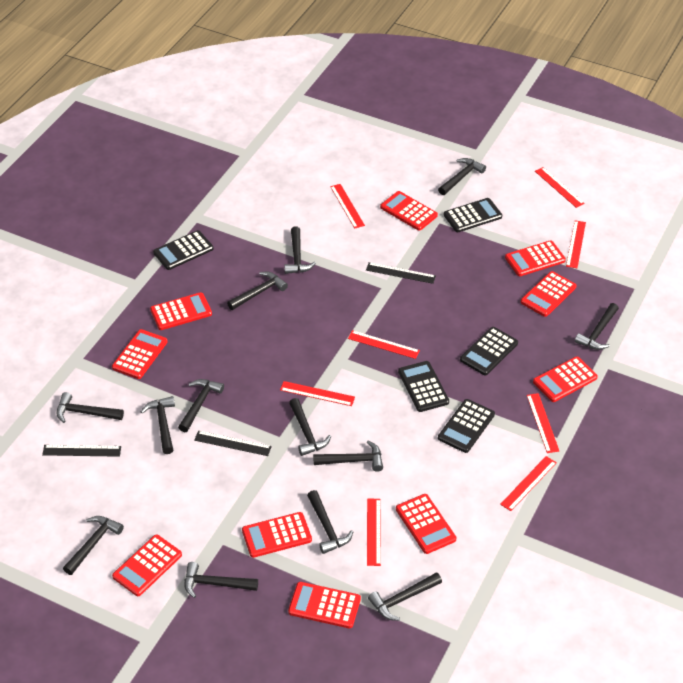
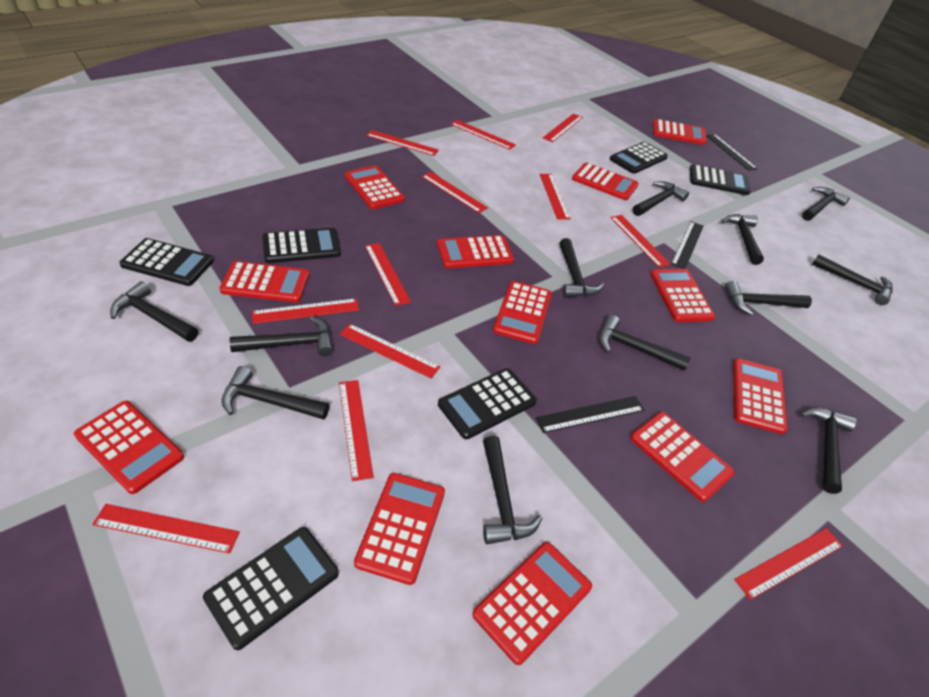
black calculator: [153,230,214,270] [398,361,449,412] [438,399,495,453] [444,198,502,232] [460,327,518,375] = 5 -> [119,238,214,286] [203,527,339,650] [262,228,341,263] [438,368,537,439] [610,142,668,174] [689,164,750,195] = 6
black hammer: [57,392,124,423] [63,516,124,575] [141,396,175,454] [178,379,224,432] [185,562,258,598] [227,272,288,310] [284,226,316,274] [289,398,331,456] [307,490,353,554] [313,441,383,472] [368,572,442,621] [438,158,486,195] [575,303,619,350] = 13 -> [110,281,198,342] [221,366,329,420] [230,317,333,356] [483,436,542,544] [559,238,604,298] [599,315,691,371] [633,181,689,216] [721,214,764,265] [725,281,812,315] [801,408,857,494] [802,187,850,221] [812,254,893,305] = 12
red calculator: [112,329,168,379] [112,534,182,596] [150,292,212,330] [242,512,312,558] [288,582,361,628] [380,191,438,231] [396,494,456,554] [505,240,566,276] [521,271,576,317] [533,356,598,402] = 10 -> [74,401,184,494] [219,261,310,303] [345,165,405,209] [354,473,445,585] [437,235,514,268] [472,542,592,665] [493,281,552,344] [572,163,639,200] [630,412,734,502] [650,269,715,322] [653,119,707,145] [733,358,788,434] = 12
red ruler: [280,381,355,406] [330,184,365,229] [348,330,420,359] [367,499,381,566] [500,456,557,511] [527,393,559,453] [535,167,585,208] [566,220,586,268] = 8 -> [92,504,240,554] [252,298,359,324] [339,380,374,481] [340,324,440,379] [365,243,411,306] [366,130,439,156] [422,172,488,213] [451,120,516,150] [539,174,571,220] [543,114,583,142] [610,215,671,268] [734,528,843,600] = 12

